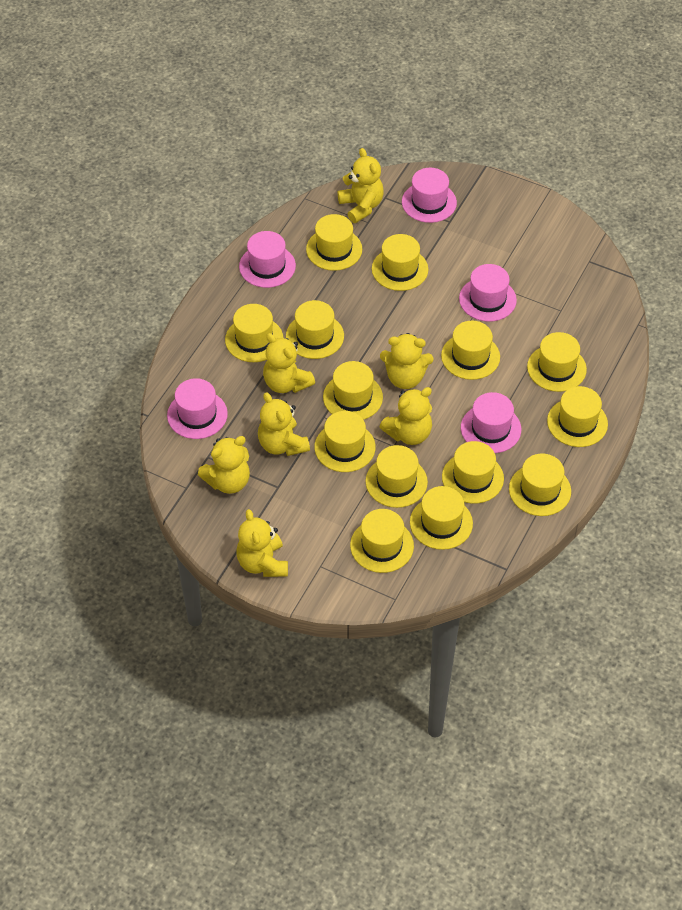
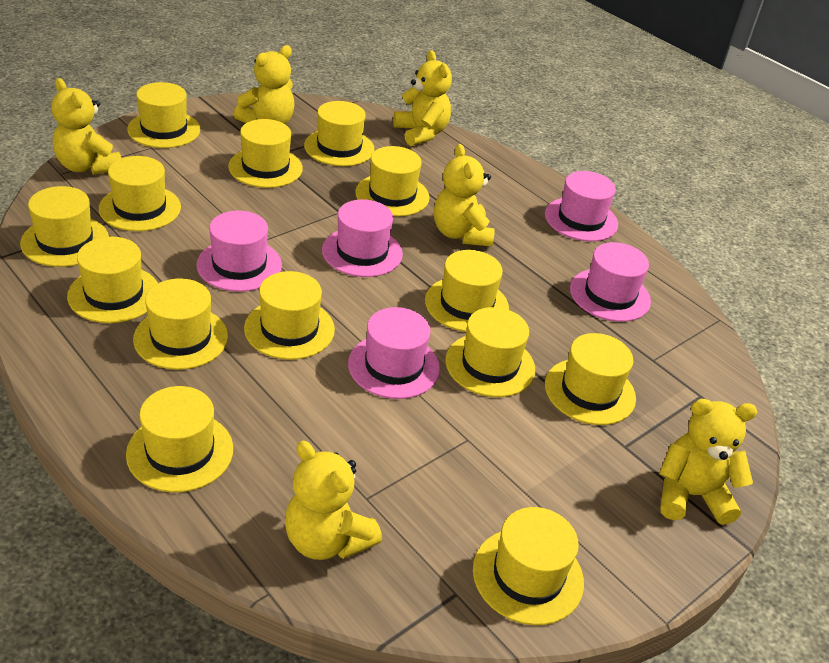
yellow teddy bear: [198,436,250,494] [236,509,288,577] [258,392,310,456] [263,333,315,393] [338,148,384,223] [380,333,433,389] [380,387,432,445] = 7 -> [52,78,121,175] [234,45,295,124] [285,440,382,560] [393,50,452,146] [434,144,495,246] [659,399,757,525] = 6

